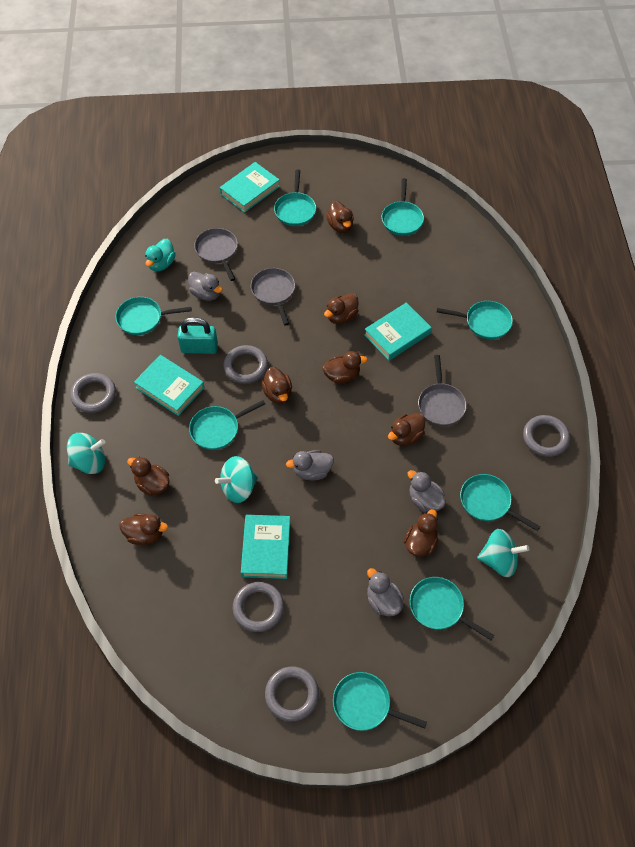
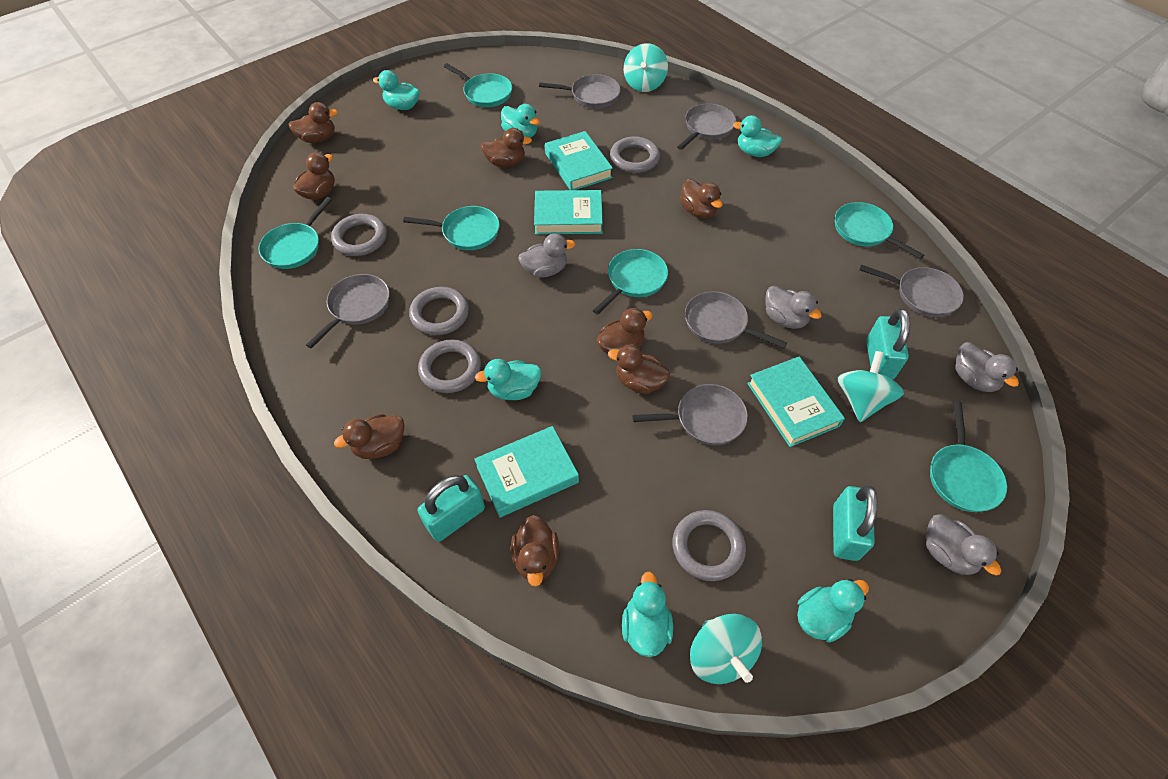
grey pan: [194,228,238,281] [251,268,295,326] [418,355,467,426] = 3 -> [306,274,390,349] [539,74,621,108] [632,384,748,445] [677,103,736,150] [685,291,787,348] [859,265,964,317] = 6
turquoise duck: [145,239,176,272] = 1 -> [373,70,420,110] [475,359,541,400] [501,104,540,138] [622,572,673,657] [733,115,782,157] [797,579,869,643] = 6
turquoise padlock: [177,317,218,354] = 1 -> [418,475,485,542] [833,485,878,561] [866,308,910,380] = 3
turquoise pan: [115,297,192,335] [189,400,265,450] [274,169,316,226] [333,672,427,731] [381,178,424,236] [410,577,494,640] [437,301,513,339] [460,474,540,531] = 8 -> [258,197,332,269] [403,206,500,250] [444,63,512,107] [593,249,668,315] [835,202,924,259] [930,401,1007,512] = 6

